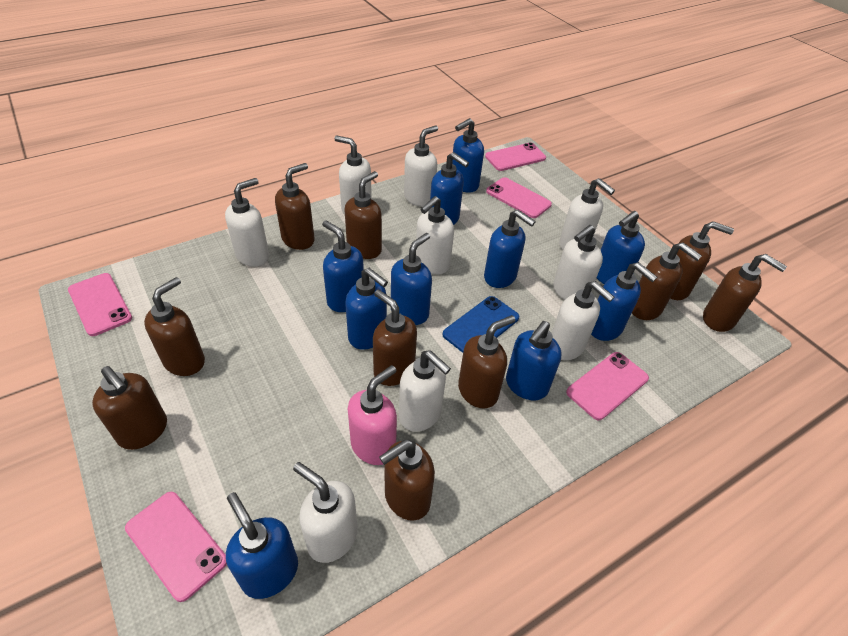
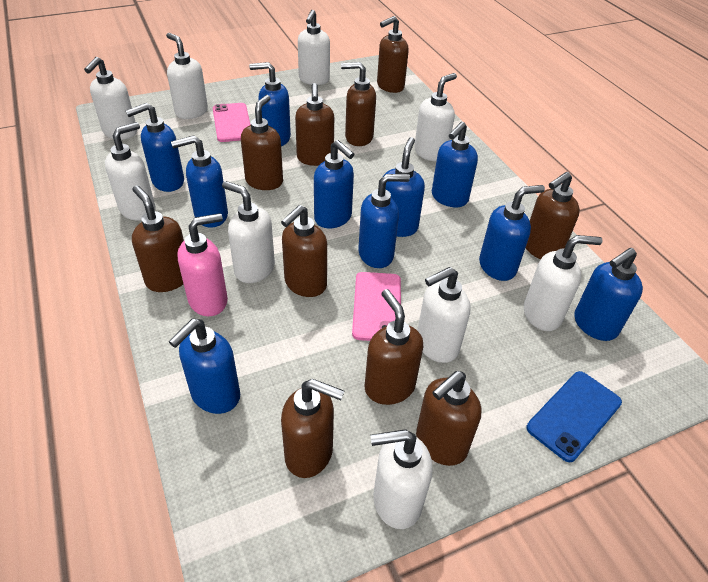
pink phone: [68,273,132,336] [125,492,227,602] [485,142,546,171] [486,177,552,218] [566,352,649,420] = 5 -> [213,103,251,142] [352,272,401,341] = 2

